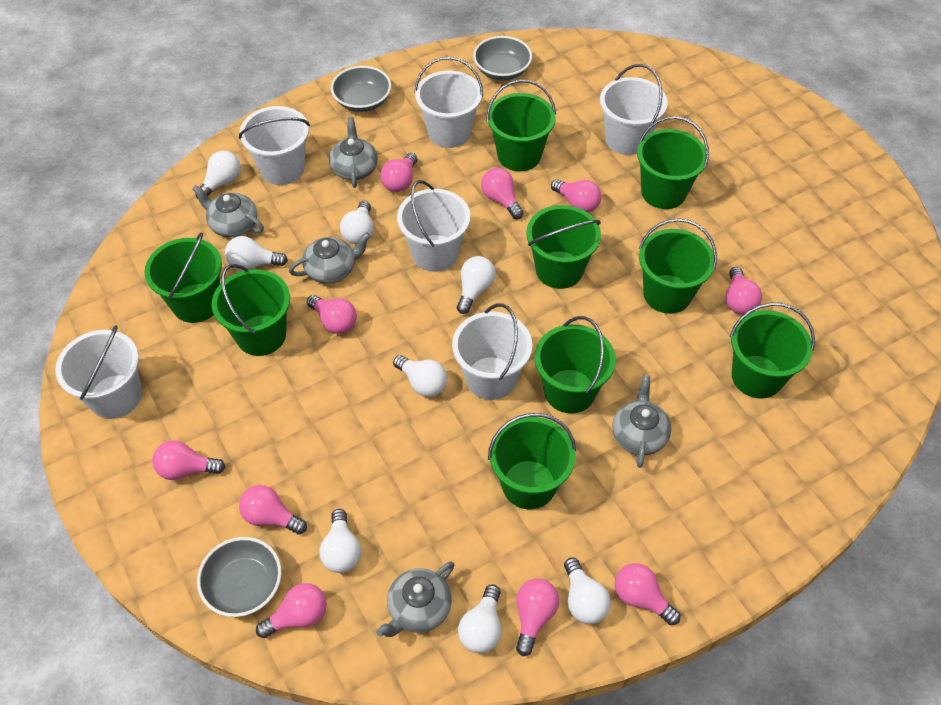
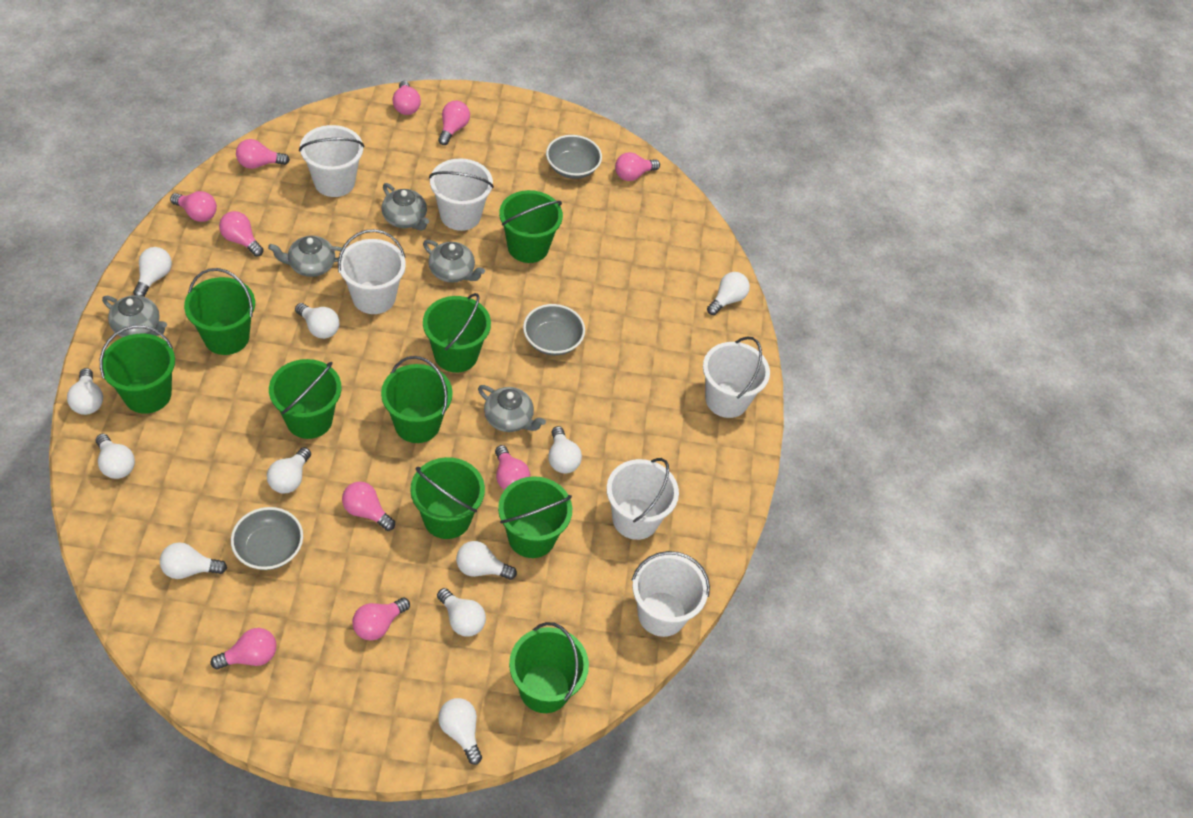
white light bulb: [195,151,241,199] [225,236,288,271] [319,509,361,573] [340,201,374,244] [393,355,447,397] [457,256,496,314] [458,585,501,653] [564,558,611,624] = 8 -> [67,368,103,415] [96,434,135,479] [133,247,172,297] [160,542,227,579] [267,447,311,493] [295,303,340,339] [437,588,486,637] [438,698,482,765] [456,541,517,580] [548,426,582,474] [707,272,750,315] = 11

